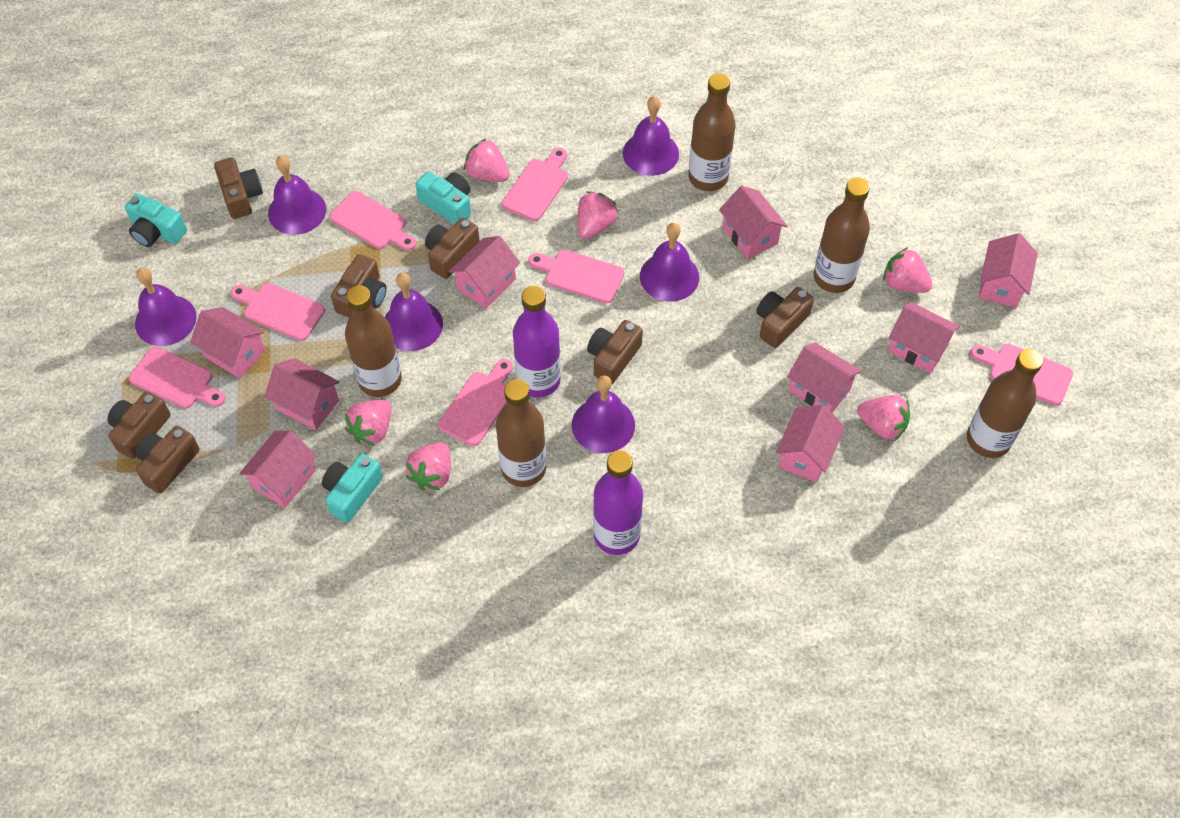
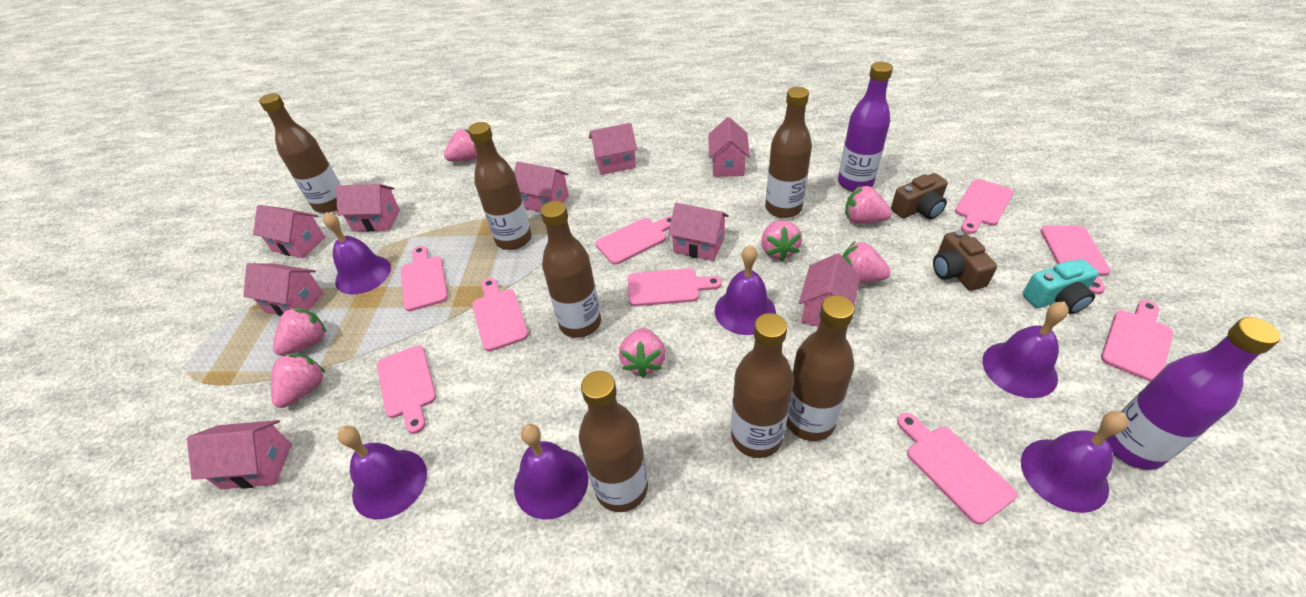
brown bottle: [345,285,402,397] [496,379,546,487] [688,73,736,191] [814,178,870,293] [967,349,1043,458] = 5 -> [259,93,341,213] [468,122,532,250] [540,201,601,338] [579,371,648,512] [731,313,794,458] [765,87,812,218] [786,295,854,441] = 7
brown camera: [107,391,171,459] [136,426,200,494] [214,158,263,219] [331,254,387,317] [425,218,480,279] [587,320,643,385] [756,287,814,348] = 7 -> [891,173,948,219] [933,230,997,291] = 2
pink cutting board: [129,347,225,408] [231,283,325,341] [329,191,416,251] [439,359,513,446] [502,148,568,221] [528,250,624,303] [970,344,1073,405] = 7 -> [377,345,436,434] [401,246,448,311] [472,278,529,351] [596,216,672,265] [628,268,722,306] [897,413,1017,525] [955,179,1014,234] [1040,225,1111,294] [1101,300,1173,382] = 9
pink strawberry: [345,399,392,446] [406,442,451,491] [464,138,510,182] [578,191,618,239] [857,395,910,441] [883,247,933,293] = 6 -> [271,354,326,408] [273,307,326,356] [444,129,477,162] [619,328,666,377] [761,220,802,261] [842,242,891,283] [845,186,892,224] = 7
turquoise camera: [125,193,187,247] [322,454,383,523] [416,171,471,224] = 3 -> [1022,259,1099,314] = 1

